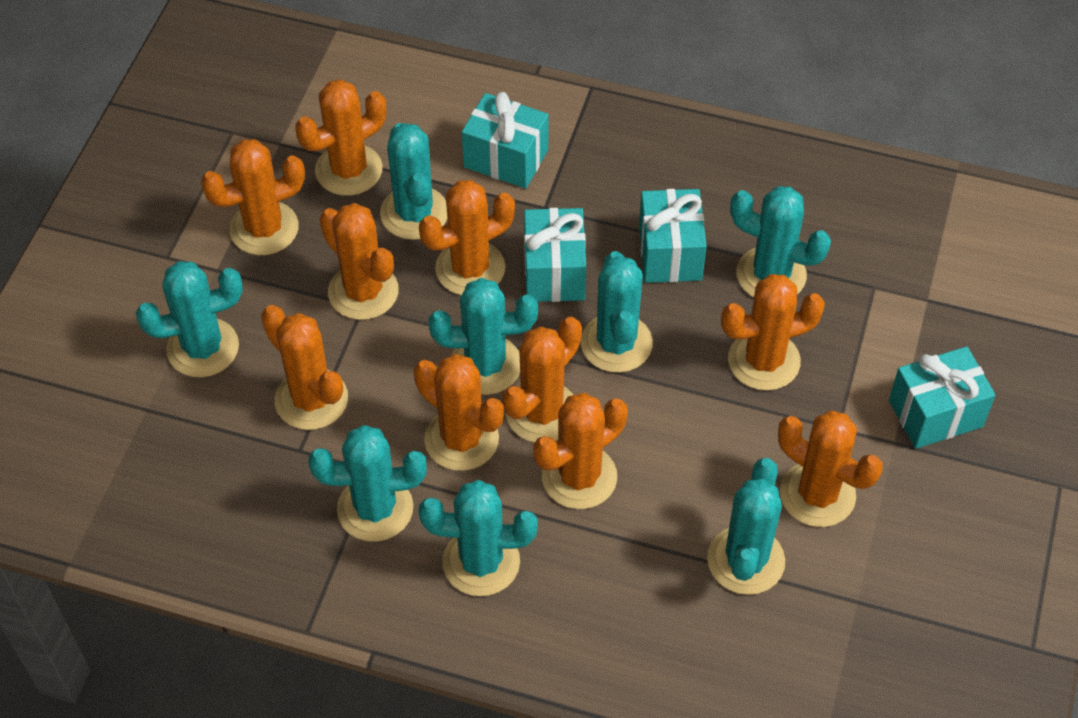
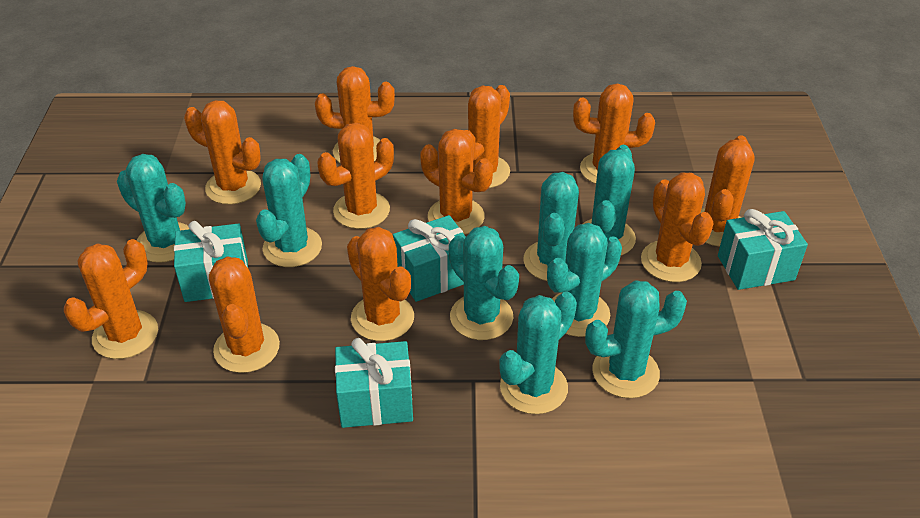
orange cactus: [201,139,305,255] [261,305,348,430] [295,79,386,196] [320,203,399,320] [414,354,504,471] [419,180,515,295] [502,317,582,442] [534,393,628,509] [721,274,825,391] [778,410,883,527] = 10 -> [64,239,158,359] [184,100,261,205] [209,256,280,373] [315,66,395,163] [317,123,394,229] [347,227,414,341] [420,129,493,235] [464,85,510,188] [573,84,655,184] [641,172,714,282] [701,135,755,247] = 11

